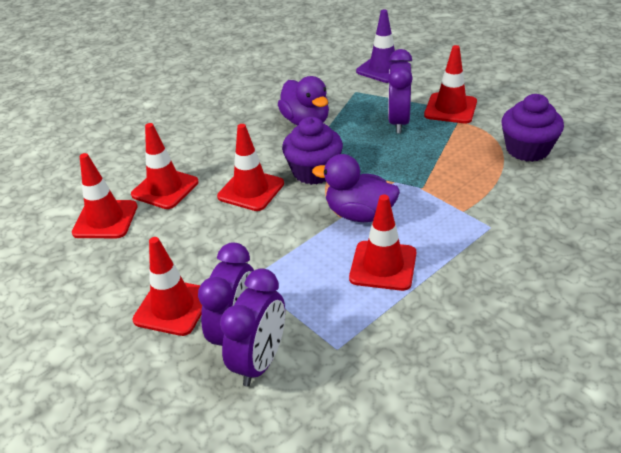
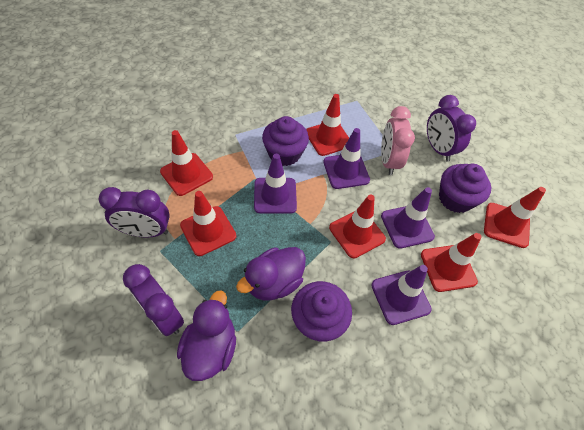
pink clock: none = 0 -> [381,106,415,175] = 1
purple cupcake: [282,117,343,185] [501,94,564,162] = 2 -> [262,116,309,166] [291,281,352,342] [439,164,491,213] = 3
purple traffic cone: [356,9,411,83] = 1 -> [254,154,297,214] [323,128,370,189] [371,265,432,325] [381,187,435,249] = 4

